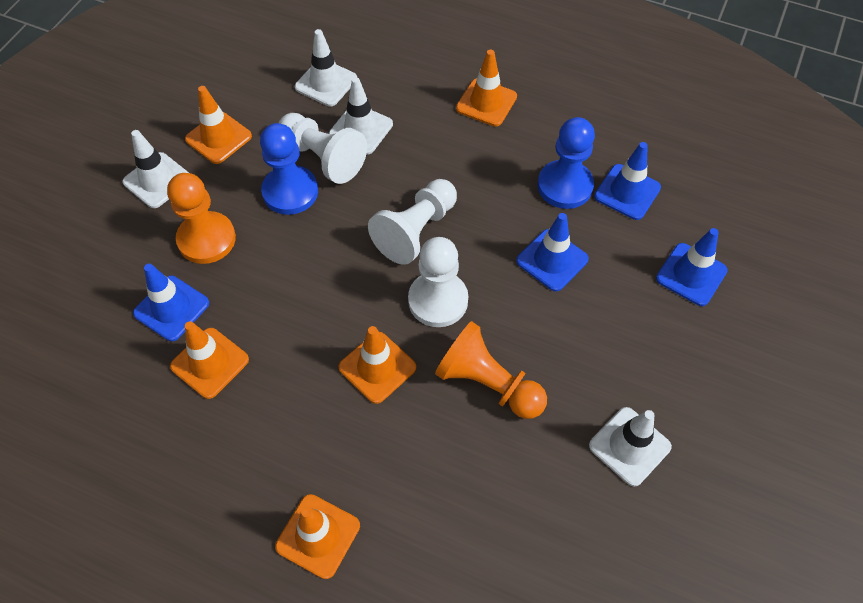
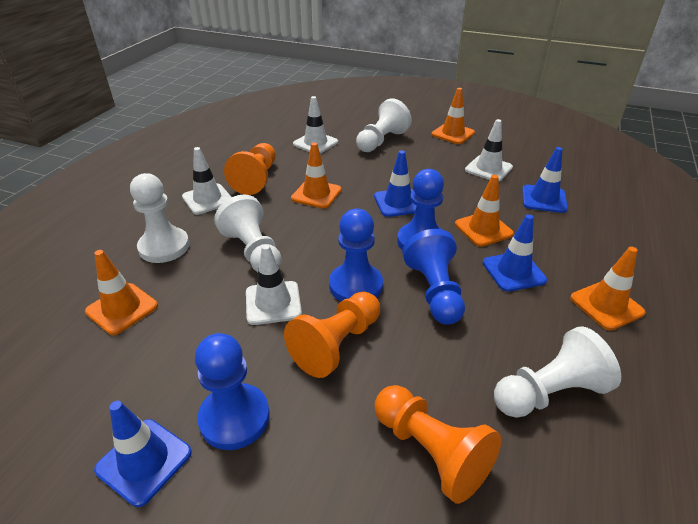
blue pawn: [260,123,318,215] [538,117,595,209] = 2 -> [195,333,270,450] [329,209,383,301] [397,169,444,250] [402,229,465,325] = 4
orange pawn: [167,173,236,264] [435,321,547,419] = 2 -> [224,143,276,195] [284,291,380,378] [374,385,501,504] = 3
white pawn: [279,113,367,184] [368,179,457,265] [408,237,468,327] = 3 -> [130,173,190,263] [214,195,282,273] [356,98,412,152] [494,326,621,418] = 4

